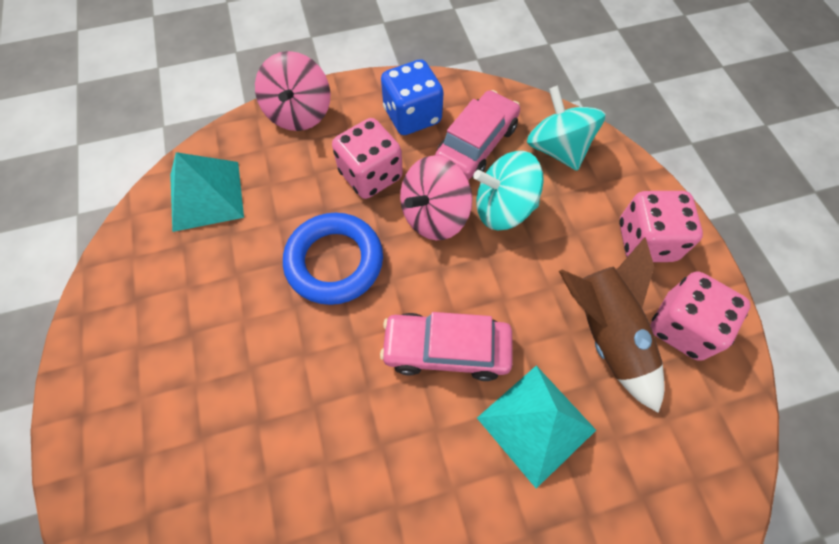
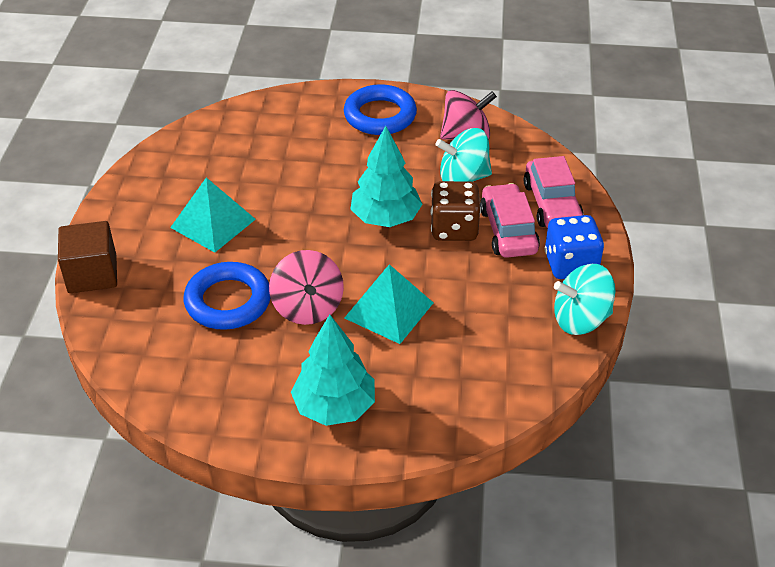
blue ring: [283,213,383,305] = 1 -> [184,262,271,330] [344,84,417,135] = 2
brown cube: none = 0 -> [58,221,117,293] = 1
brown dice: none = 0 -> [431,181,481,241] = 1
brown rocket: [559,237,665,413] = 1 -> none = 0
pink dice: [332,118,403,199] [619,191,703,262] [650,271,750,361] = 3 -> none = 0
turquoise tree: none = 0 -> [291,314,375,426] [350,126,422,227] = 2

